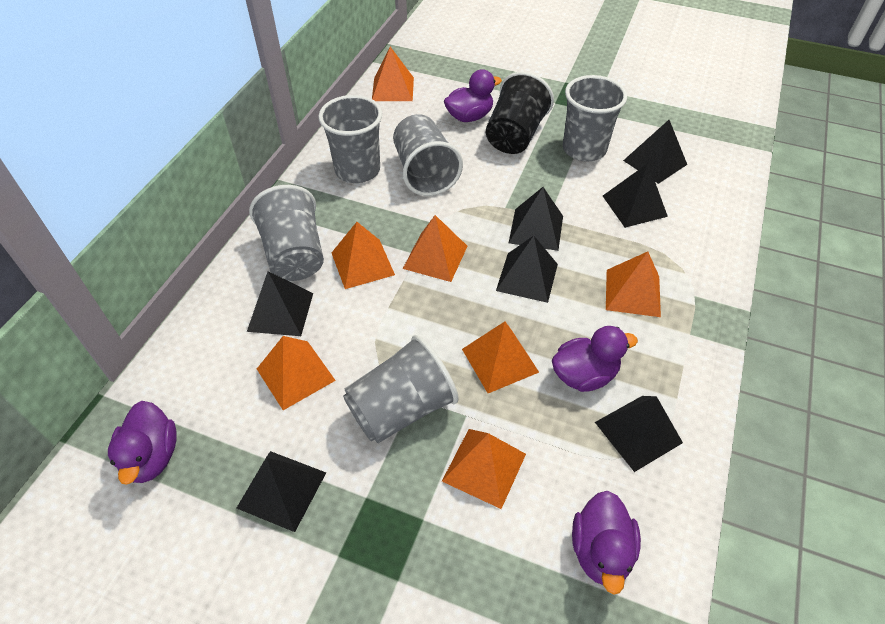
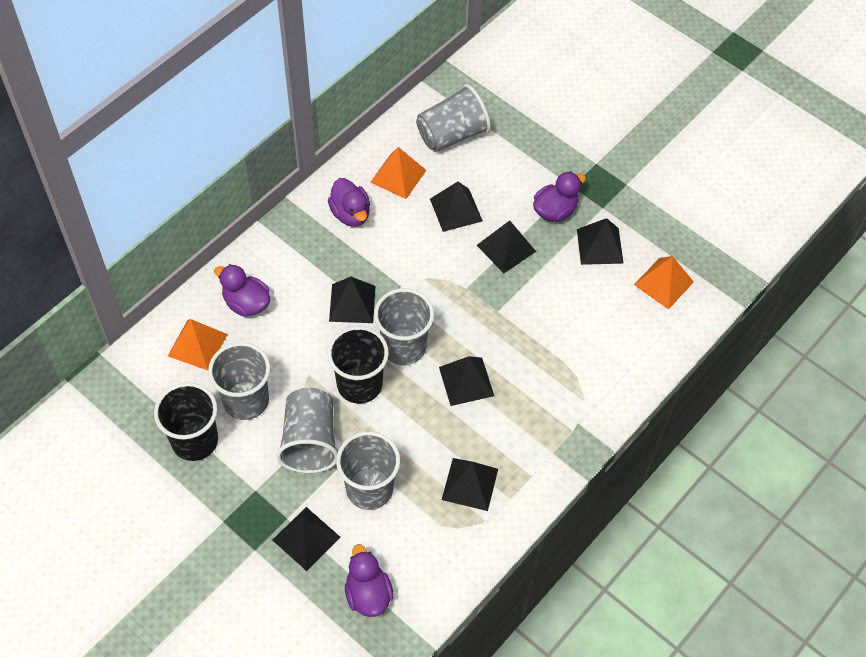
black cup: [486,72,554,154] = 1 -> [154,383,218,461] [327,326,389,404] = 2
orange pyramid: [257,336,336,410] [332,222,395,289] [372,47,414,101] [403,215,467,282] [442,429,526,509] [462,321,539,393] [606,252,661,317] = 7 -> [168,319,228,370] [370,147,426,199] [634,256,694,309] = 3

